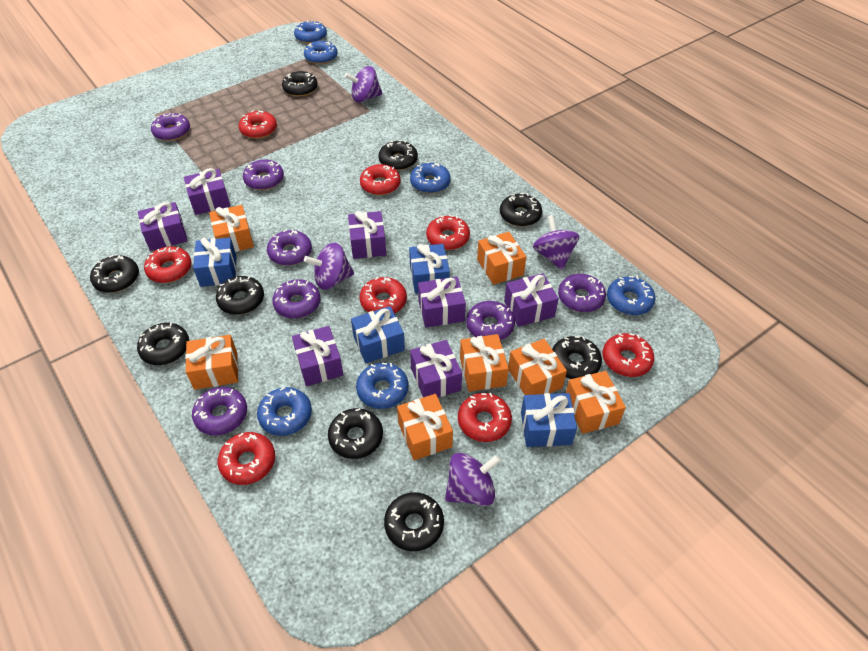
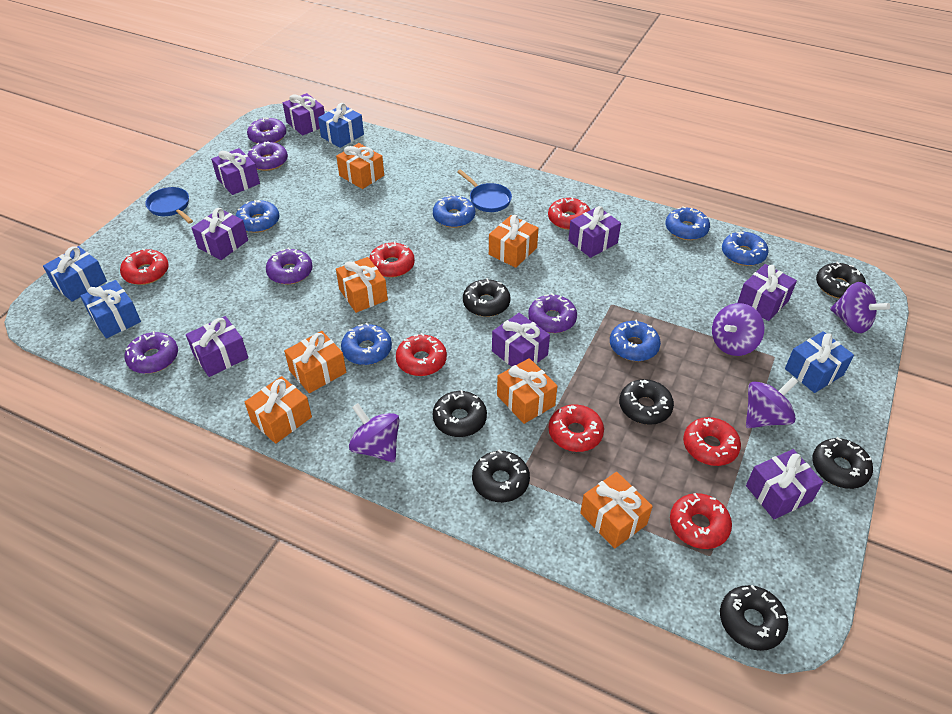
black donut: [90,255,139,293] [137,322,189,365] [216,276,264,315] [282,71,318,97] [328,408,383,459] [378,140,418,170] [384,492,444,551] [500,193,542,227] [552,336,602,379] = 9 -> [433,390,487,437] [463,278,510,317] [472,450,530,502] [619,379,674,425] [720,585,789,651] [812,437,873,489] [816,261,866,299] = 7
blue pan: none = 0 -> [145,187,193,224] [457,170,512,212] = 2
purple donut: [151,113,190,141] [192,387,247,435] [243,160,284,190] [267,229,312,266] [272,279,320,319] [466,301,515,340] [558,274,606,312] = 7 -> [125,331,178,374] [247,117,286,144] [247,141,288,171] [266,248,313,284] [528,293,577,333] = 5
purple gift: [138,202,188,251] [184,168,230,215] [292,326,343,386] [348,211,386,259] [410,340,462,397] [418,277,466,328] [504,273,559,327] = 7 -> [186,316,248,377] [192,208,248,260] [211,148,260,195] [283,93,325,136] [492,313,550,367] [568,206,621,258] [737,264,797,321] [746,449,823,519] = 8
red donut: [144,246,192,283] [218,432,275,485] [239,110,277,139] [360,164,401,195] [360,277,407,313] [426,215,470,250] [458,393,512,442] [602,333,654,377] = 8 -> [120,248,169,285] [369,241,415,277] [396,333,447,376] [548,197,590,230] [549,404,604,452] [670,493,732,549] [683,417,741,466] = 7

